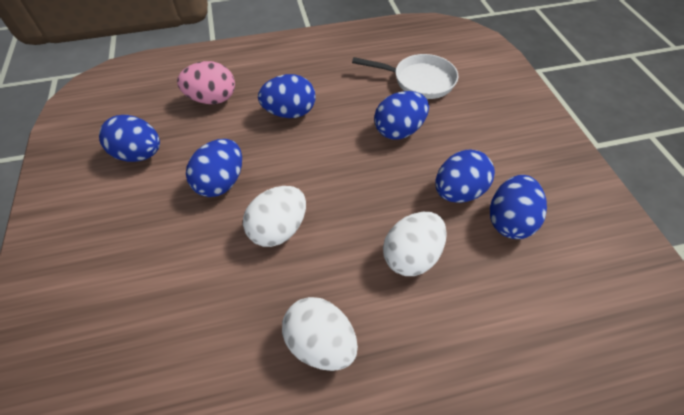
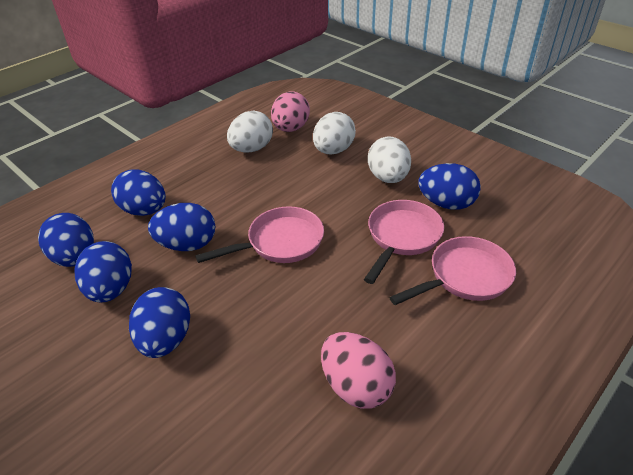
pink egg: [177,61,235,104] = 1 -> [271,91,310,132] [321,332,396,409] = 2
pink pan: none = 0 -> [195,206,324,263] [364,200,444,284] [389,236,516,305] = 3
white pan: [352,54,458,99] = 1 -> none = 0

